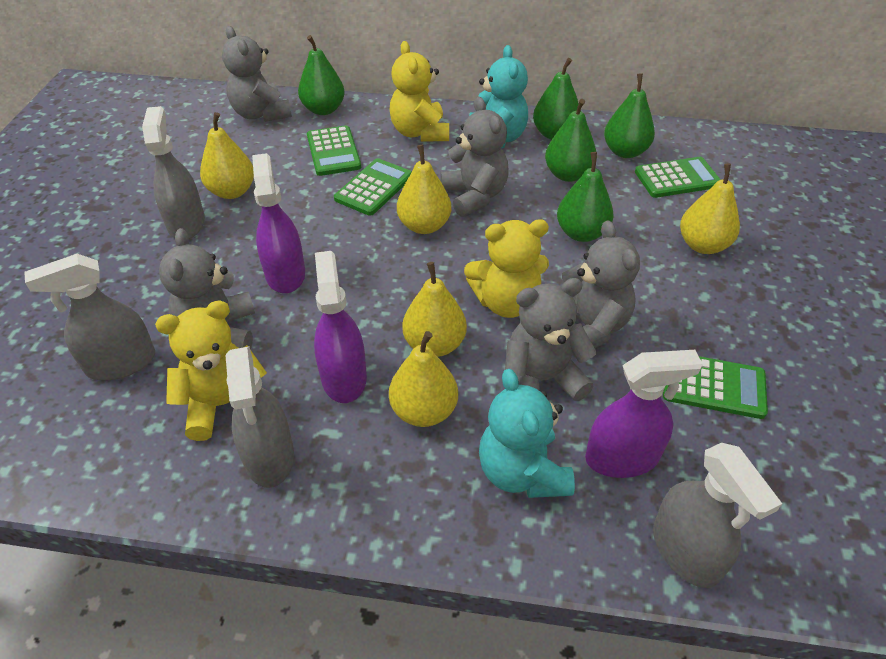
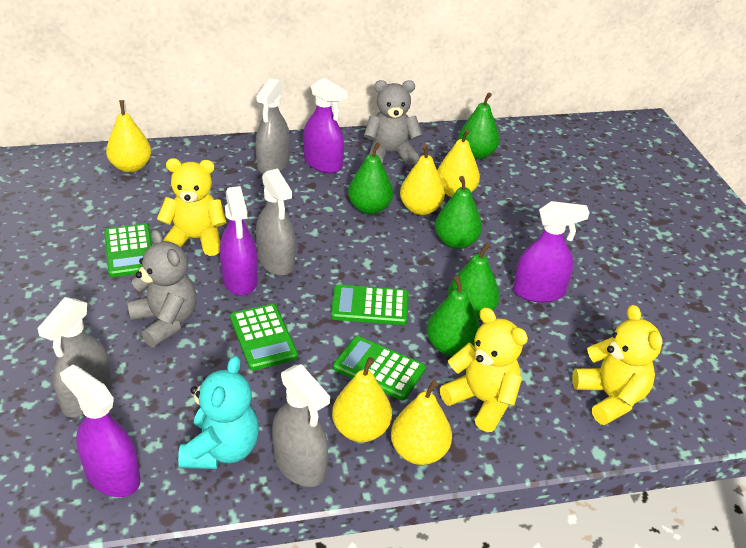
grey teddy bear: [159,228,255,350] [222,26,292,122] [440,97,509,217] [505,278,597,401] [562,220,640,355] = 5 -> [127,229,196,347] [364,80,423,165] = 2
purple spray bottle: [252,153,305,293] [314,251,367,403] [585,350,703,478] = 3 -> [60,365,141,497] [220,186,258,296] [303,78,348,173] [513,201,590,303] = 4
turquoise teddy bear: [469,45,528,148] [479,369,575,498] = 2 -> [178,356,259,469] = 1

